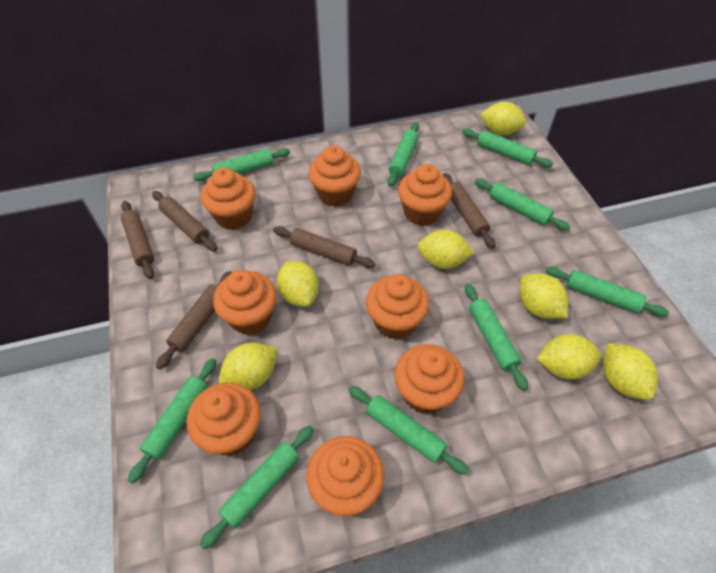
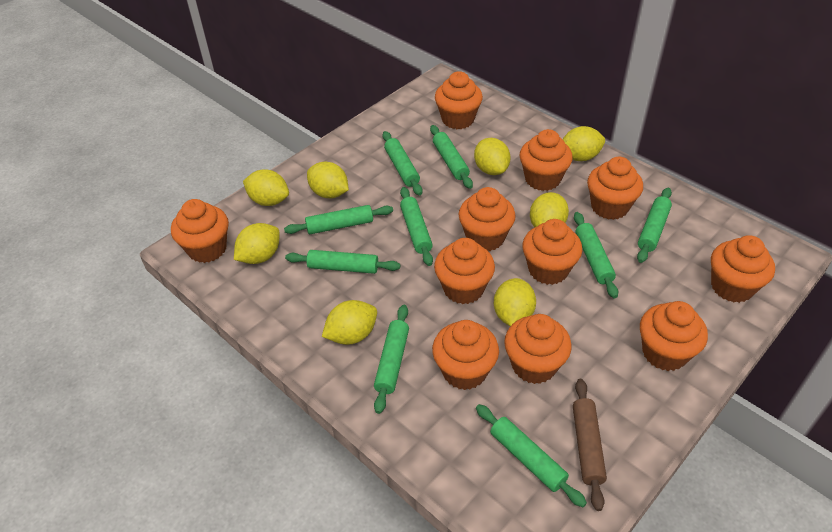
brown rolling pin: [121,201,154,279] [152,191,217,251] [156,271,232,369] [273,226,376,268] [443,173,495,248] = 5 -> [573,379,607,511] = 1
orange cupcake: [187,383,261,456] [201,168,256,230] [213,270,277,335] [306,436,385,516] [308,146,361,207] [366,274,429,339] [394,344,464,414] [398,164,452,226] = 8 -> [171,199,229,263] [432,320,499,390] [434,238,495,304] [435,71,483,129] [459,187,516,251] [504,314,572,384] [519,129,573,191] [522,219,582,285] [587,157,643,220] [640,301,708,371] [711,235,775,303] = 11
yellow lemon: [219,343,278,390] [277,261,319,307] [417,230,474,269] [480,102,526,135] [520,273,568,319] [537,334,601,380] [603,343,658,400] = 7 -> [234,223,280,264] [243,169,289,206] [307,162,349,198] [322,300,377,345] [474,138,511,175] [494,278,536,326] [530,192,569,227] [563,126,605,161] = 8

